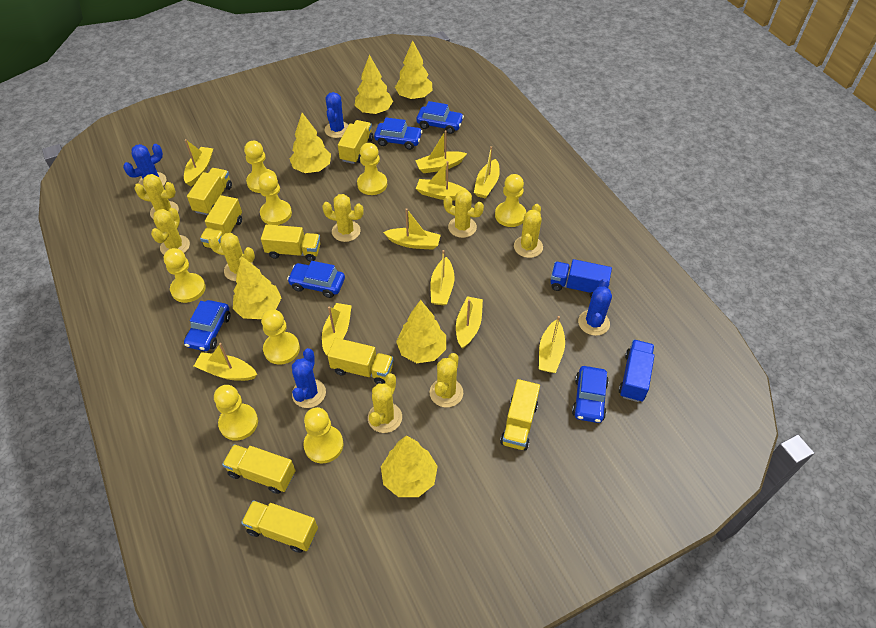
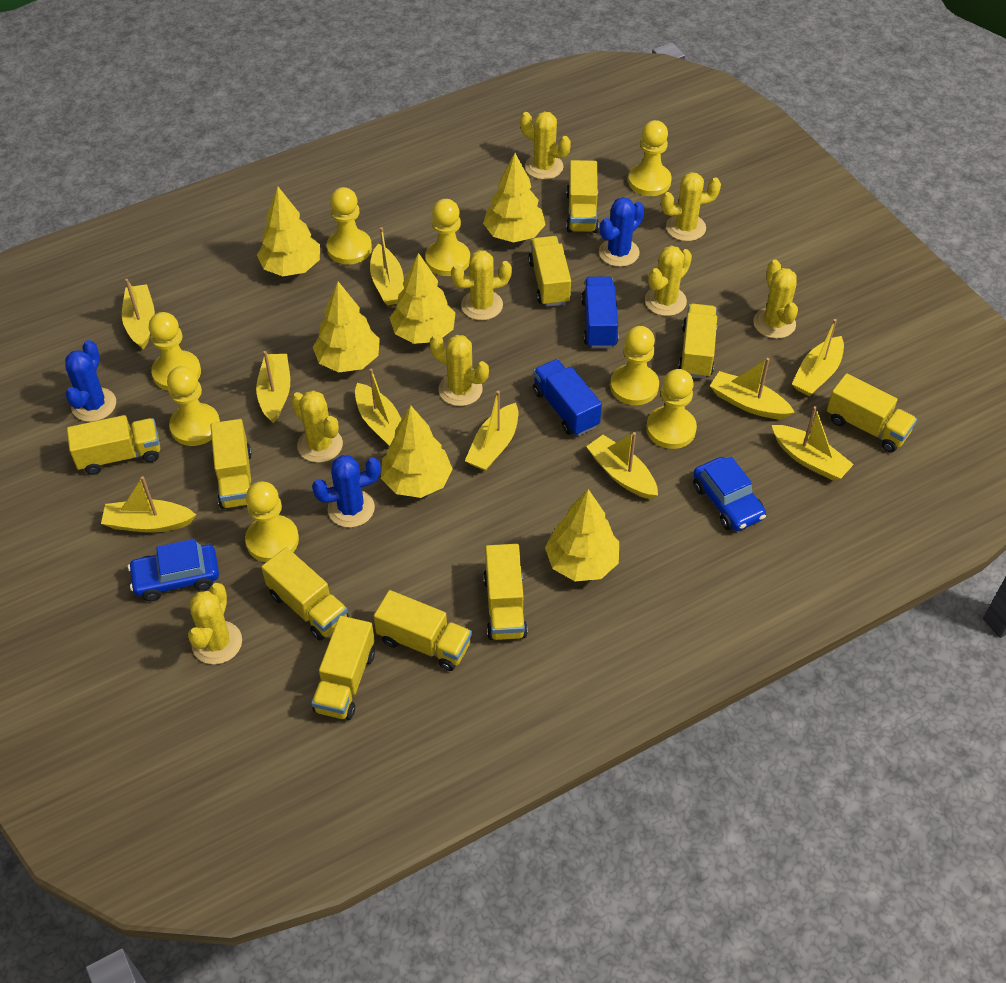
blue cactus: [123,144,166,191] [292,348,326,408] [324,92,349,138] [578,279,612,336] = 4 -> [65,340,116,422] [312,455,381,528] [599,197,644,267] = 3
blue car: [184,300,231,351] [287,261,345,298] [374,117,422,150] [417,101,464,134] [572,366,609,423] = 5 -> [128,539,219,601] [693,457,766,531] = 2
yellow truck: [187,168,232,215] [200,195,242,248] [222,444,296,494] [241,500,318,553] [261,224,320,262] [327,338,394,384] [338,120,373,164] [500,379,540,451] = 8 -> [67,415,160,475] [210,419,252,509] [261,547,349,641] [311,616,375,720] [374,590,472,671] [483,544,528,640] [528,236,571,307] [566,160,599,233] [678,304,717,379] [827,373,917,452] = 10

